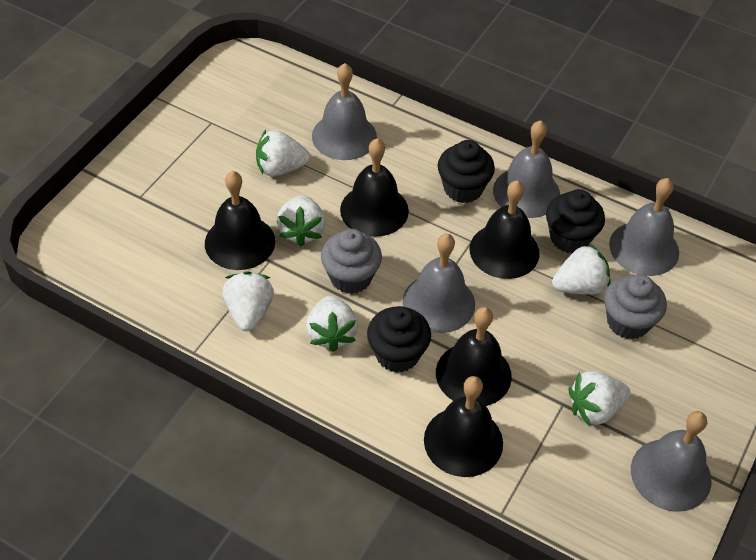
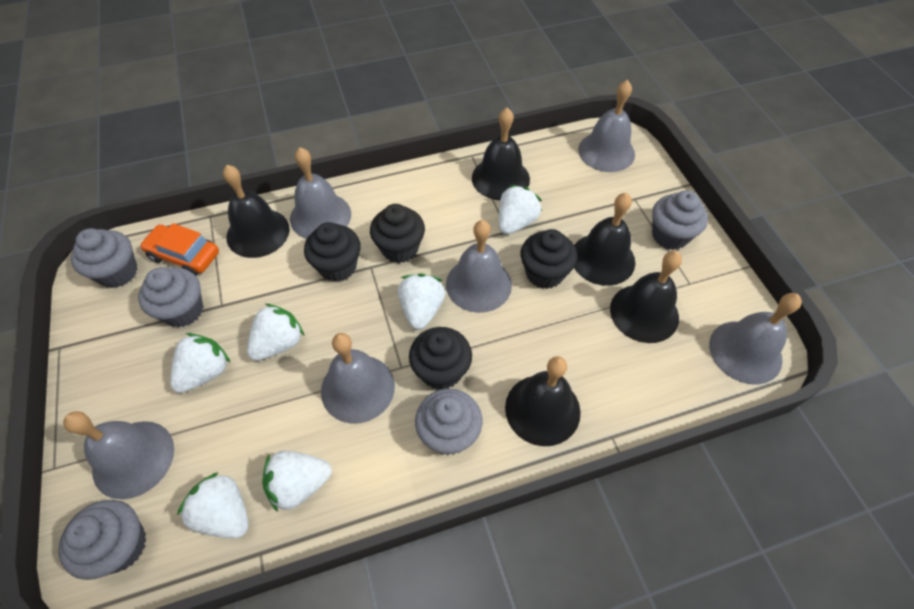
black cupcake: [367,306,431,373] [438,140,495,203] [546,189,605,253] = 3 -> [304,222,361,282] [370,204,425,263] [409,327,472,390] [521,229,577,289] = 4
grey bell: [312,63,377,160] [403,234,475,333] [493,120,560,218] [609,178,679,276] [631,411,711,512] = 5 -> [63,411,174,499] [290,147,351,239] [321,333,395,424] [446,220,512,313] [578,80,635,172] [709,293,802,384] = 6
grey cupcake: [321,229,382,294] [604,274,667,340] = 2 -> [58,500,146,580] [71,228,137,288] [138,267,203,327] [415,389,482,455] [652,191,708,250] = 5
orange car: none = 0 -> [140,223,219,276] = 1

